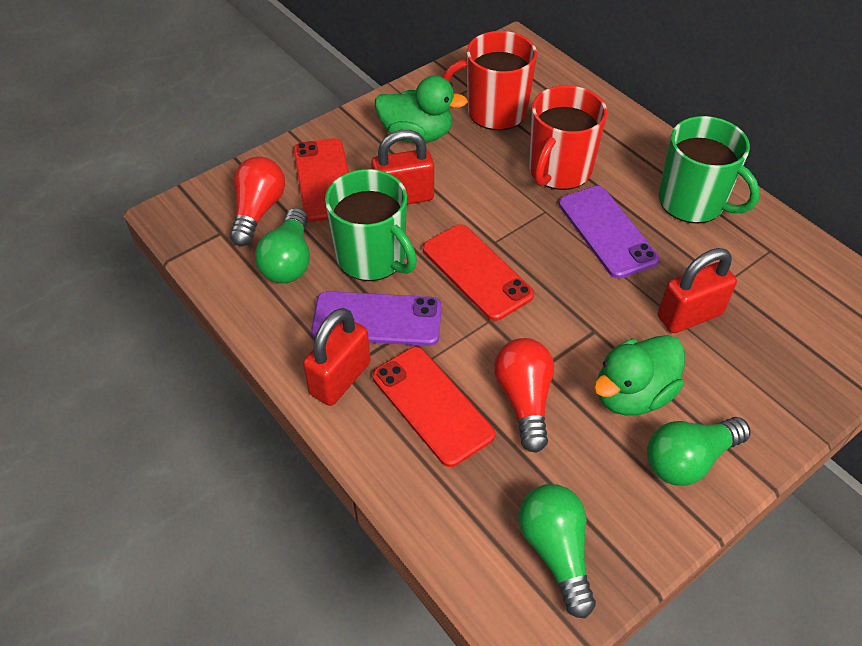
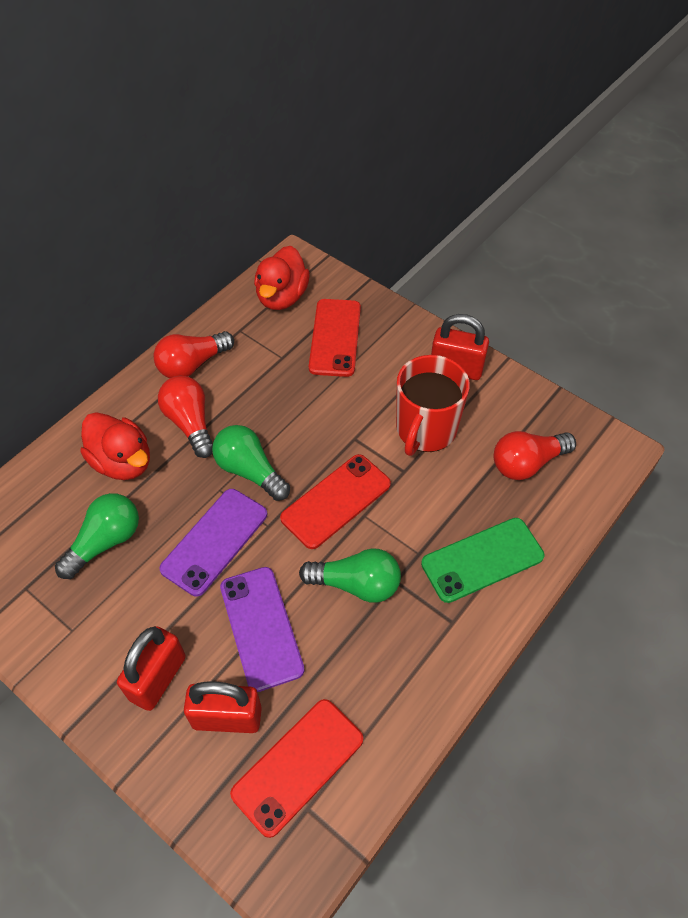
green duck: [375,76,468,143] [594,335,685,416] = 2 -> none = 0
green mug: [325,169,417,281] [659,116,760,224] = 2 -> none = 0
green phone: none = 0 -> [421,518,544,603] = 1
red duck: none = 0 -> [81,412,150,480] [254,246,310,310] = 2
red light bulb: [229,157,285,246] [494,338,554,453] = 2 -> [154,331,234,378] [158,376,213,458] [494,431,576,480] = 3
red mug: [443,31,537,131] [529,85,607,190] = 2 -> [396,355,470,456] = 1

